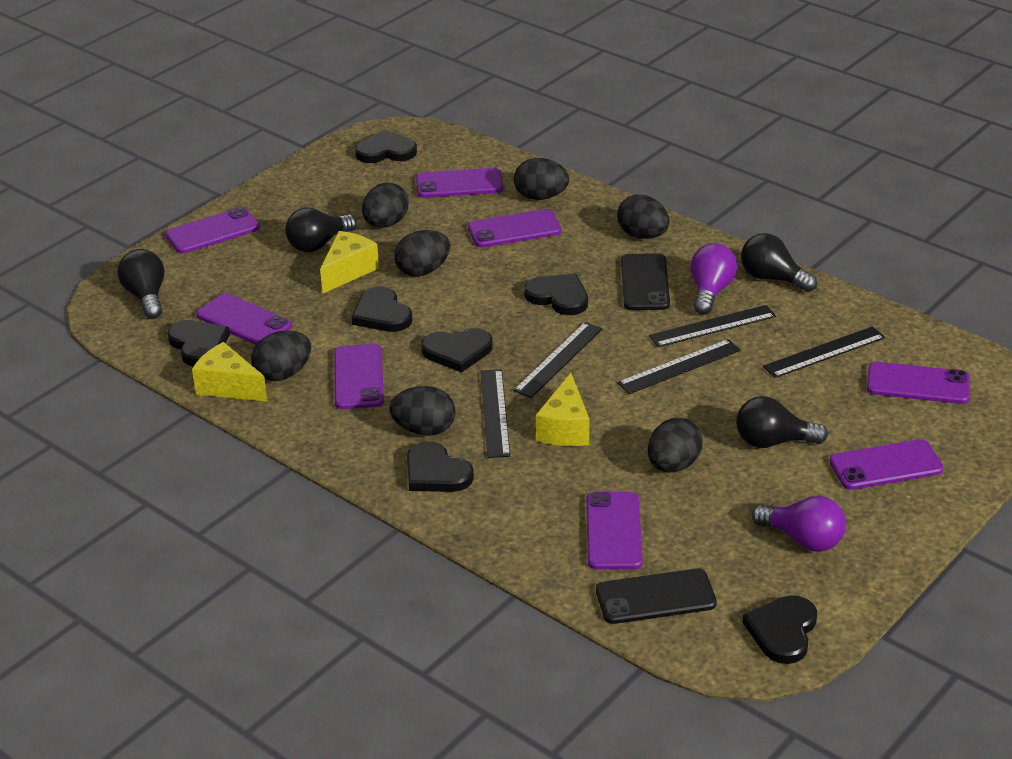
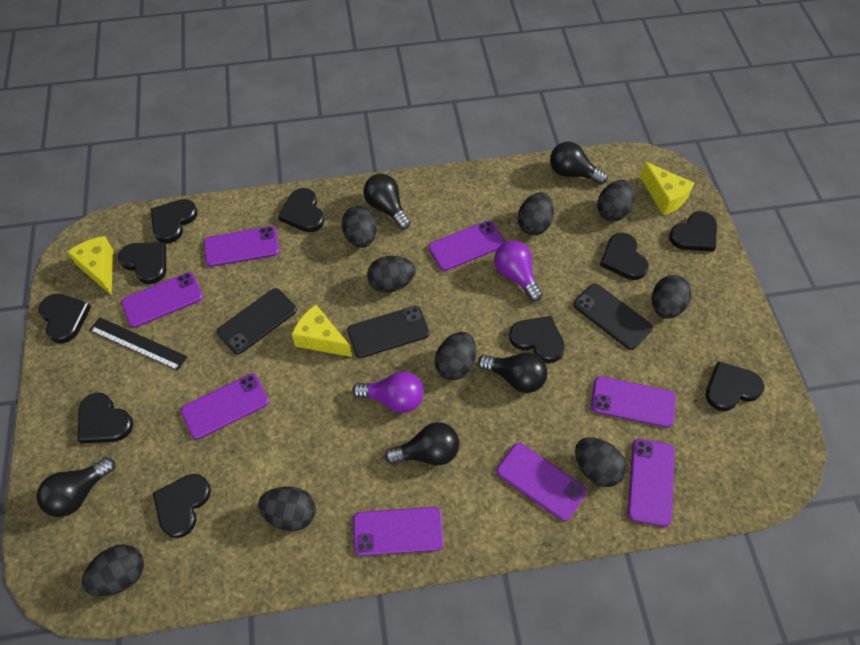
black egg: [251,330,311,381] [362,182,409,228] [389,386,456,436] [394,230,450,277] [514,158,569,200] [617,195,670,239] [648,418,703,472] = 7 -> [82,544,144,596] [258,486,316,531] [342,206,377,248] [367,256,416,293] [435,332,476,380] [517,192,554,235] [575,437,627,487] [597,180,635,221] [652,275,692,319] = 9
black heart: [168,320,230,367] [351,287,413,332] [355,130,417,163] [407,441,474,492] [421,328,493,373] [524,274,588,315] [743,595,817,664] = 7 -> [38,294,91,343] [78,393,133,444] [118,242,166,284] [151,199,197,243] [153,474,211,538] [278,188,324,232] [509,316,565,363] [600,233,649,280] [669,211,717,252] [705,361,764,411] = 10
black light bulb: [118,249,164,319] [285,207,356,253] [736,396,828,448] [741,233,817,292] = 4 -> [37,457,115,517] [364,174,411,229] [385,422,459,465] [478,352,548,393] [550,141,608,185] = 5
black phone: [596,569,717,624] [621,253,670,310] = 2 -> [217,288,297,355] [347,306,430,358] [573,283,653,350] = 3
black ruler: [480,369,510,458] [513,322,603,398] [617,339,741,394] [649,305,776,347] [763,326,885,378] = 5 -> [89,317,188,371] = 1

